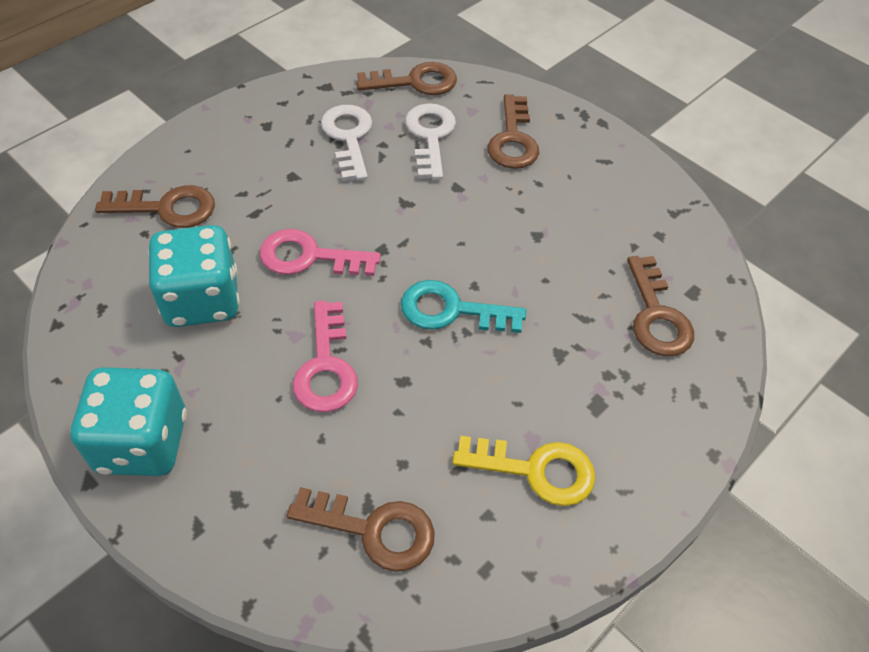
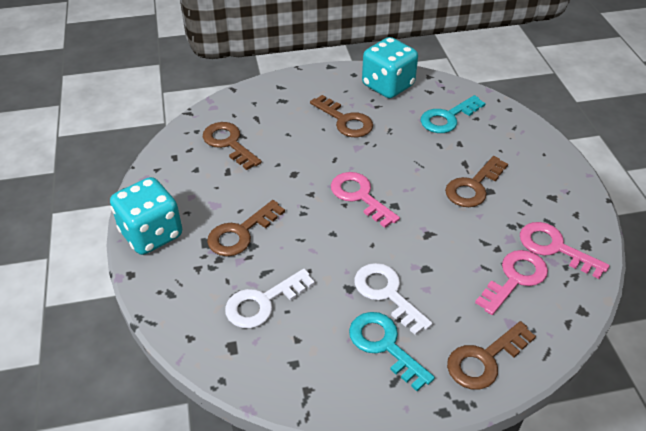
pink key: [260,229,381,276] [293,301,358,412] = 2 -> [331,172,400,228] [475,250,548,315] [520,222,610,279] = 3
turquoise key: [401,280,526,333] = 1 -> [349,312,435,391] [420,95,486,133] = 2
yellow key: [452,436,595,506] = 1 -> none = 0

